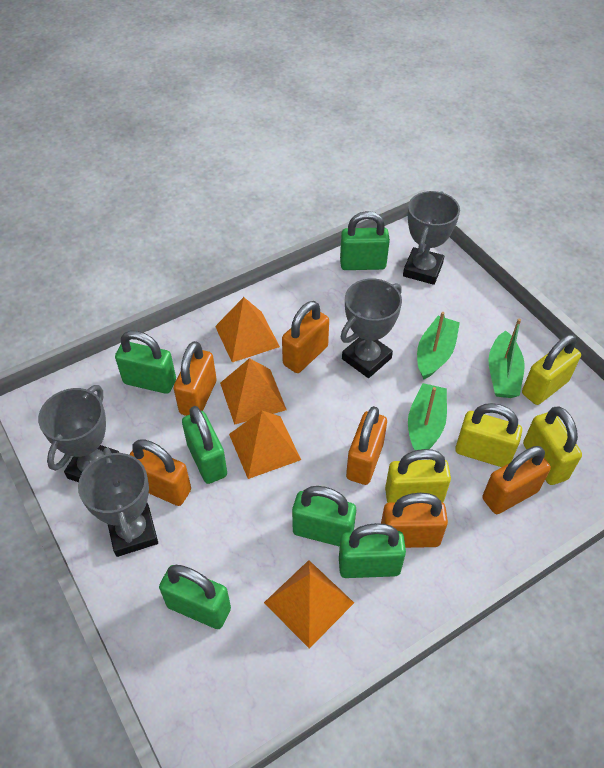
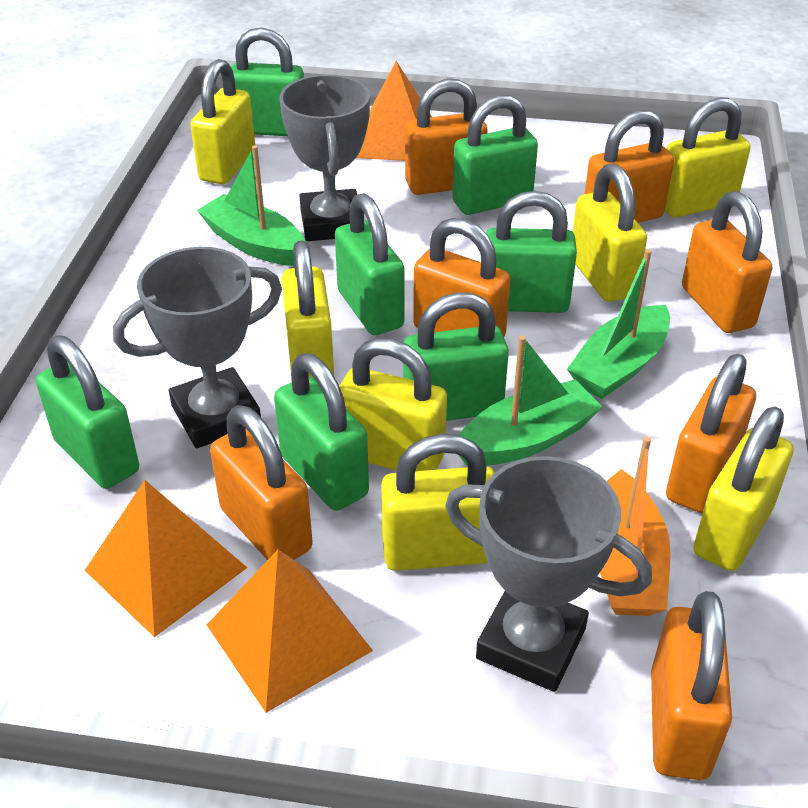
green padlock: [115,330,176,394] [159,565,231,629] [182,406,227,484] [292,486,356,547] [339,523,406,578] [340,211,390,270] = 6 -> [36,335,139,489] [231,28,304,136] [274,353,369,511] [335,193,404,335] [403,292,509,421] [452,95,538,215] [486,191,577,313] = 7
grey trophy: [38,385,119,482] [78,448,158,557] [341,279,402,378] [403,191,460,285] = 4 -> [113,247,282,448] [280,75,370,241] [445,456,652,692] = 3
orange boat: none = 0 -> [600,436,671,616] = 1
orange padlock: [129,439,191,506] [173,341,217,416] [282,301,329,373] [346,406,387,485] [381,493,448,548] [482,446,551,514] = 6 -> [210,405,313,560] [405,79,487,195] [413,218,511,336] [585,110,674,223] [651,591,732,780] [666,354,756,513] [682,191,772,333] = 7
orange pyramid: [215,297,280,362] [220,358,286,425] [229,411,301,479] [264,560,354,648] = 4 -> [85,480,247,637] [207,550,373,713] [356,61,432,161] = 3
yellow padlock: [385,449,451,503] [455,403,522,467] [522,334,581,405] [523,406,582,485] = 4 -> [190,59,255,184] [282,240,334,378] [339,338,447,471] [381,434,495,571] [573,163,647,302] [665,98,751,218] [693,407,793,571] = 7

